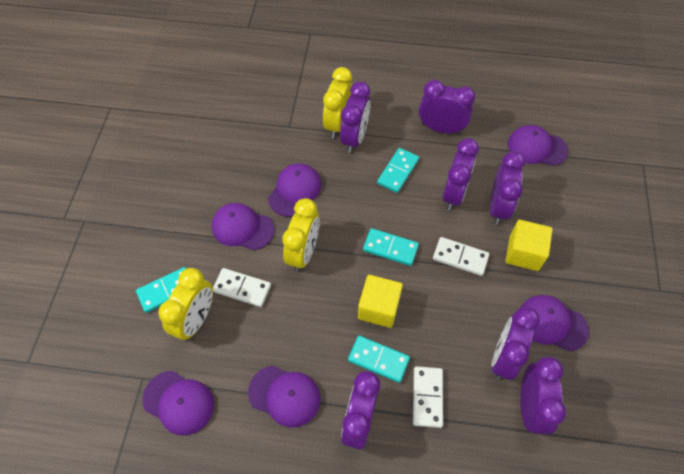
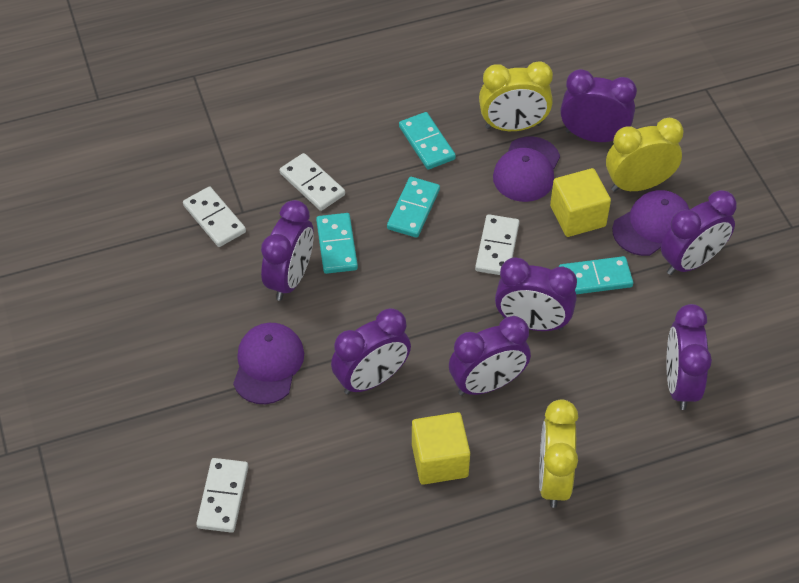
purple cap: [143,371,214,436] [212,203,274,251] [248,366,320,427] [268,163,321,217] [508,125,568,166] [520,295,589,352] = 6 -> [233,323,304,404] [493,136,560,202] [612,190,690,256] = 3
white domino: [213,268,271,307] [413,366,443,428] [433,237,490,276] = 3 -> [183,187,246,247] [196,458,248,533] [279,153,345,211] [475,214,519,275] = 4

